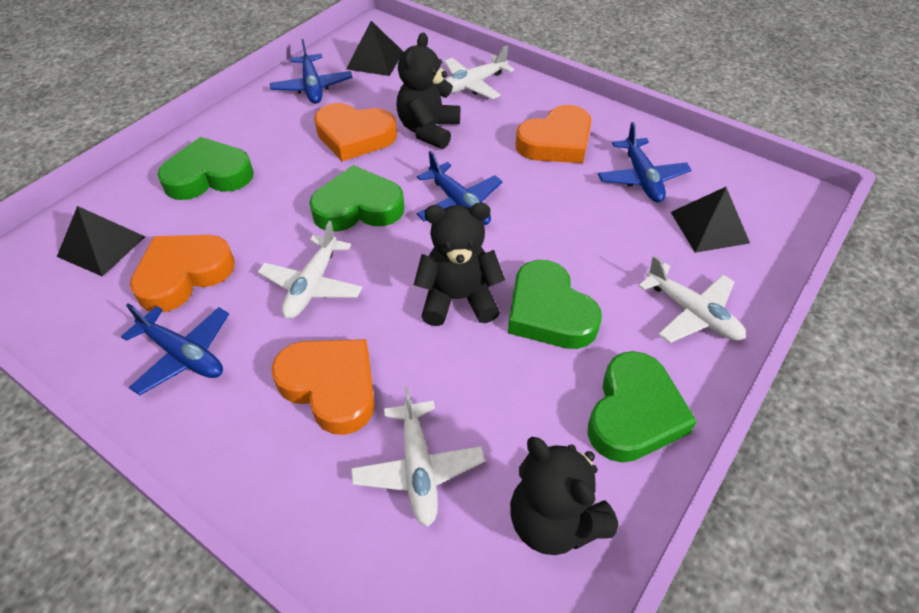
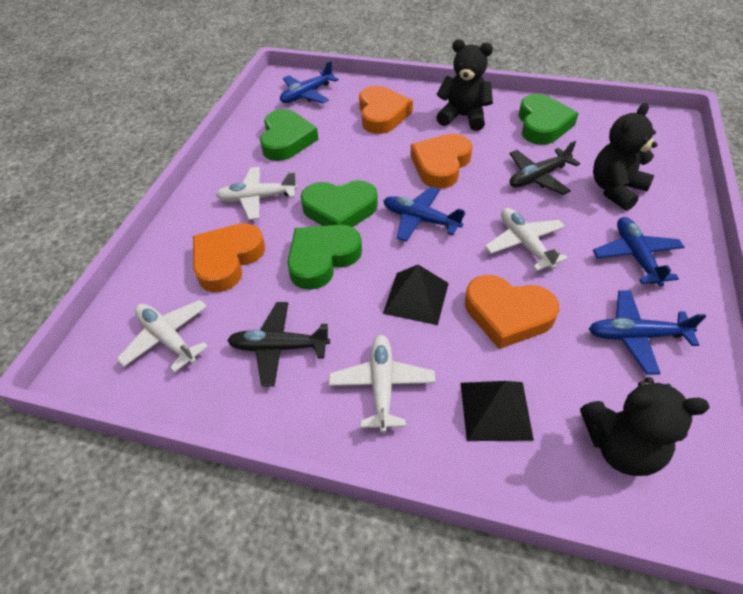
black plane: none = 0 -> [227,302,330,386] [509,141,580,195] = 2
black pyramid: [57,206,145,276] [346,21,404,76] [671,187,750,253] = 3 -> [383,265,449,325] [461,381,534,441] = 2

